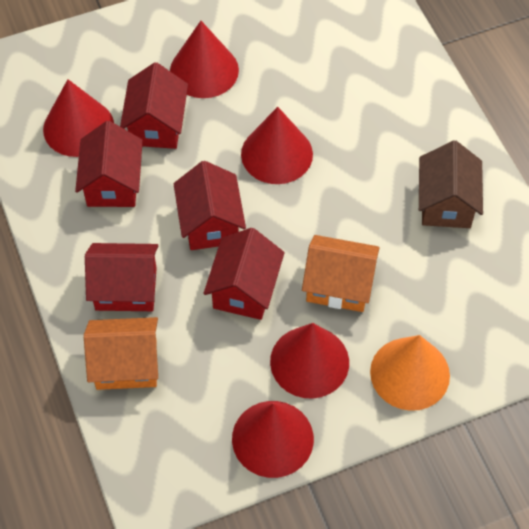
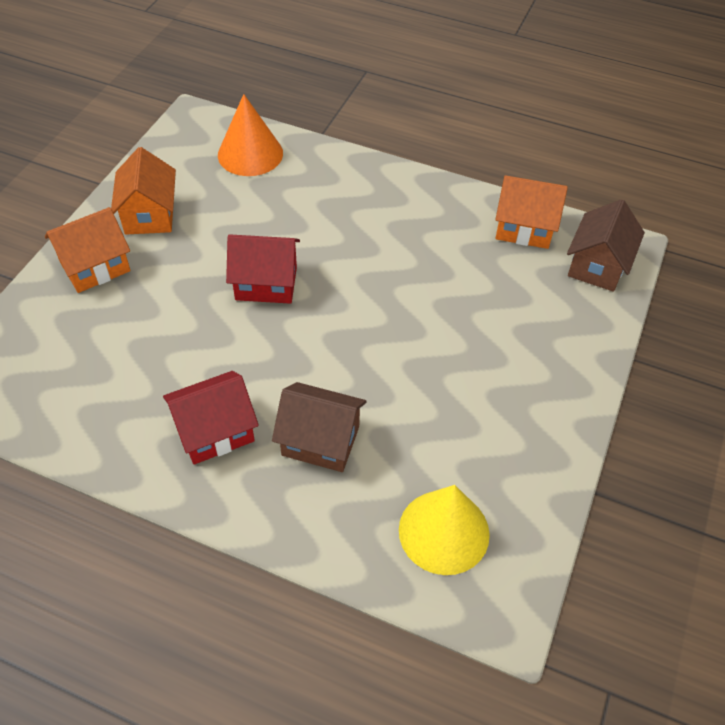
brown house: [419,141,483,228] = 1 -> [272,382,367,472] [567,199,645,292] = 2
orange house: [84,317,158,390] [302,235,380,312] = 2 -> [45,207,131,293] [111,147,176,234] [495,175,568,249] = 3
red cone: [43,79,114,157] [170,21,239,98] [232,401,314,478] [241,107,313,184] [270,323,349,398] = 5 -> none = 0
red house: [75,121,143,207] [85,243,158,311] [120,62,188,149] [174,161,246,250] [203,228,285,320] = 5 -> [163,371,259,464] [226,234,300,304] = 2
yellow cone: none = 0 -> [399,485,490,575] = 1

